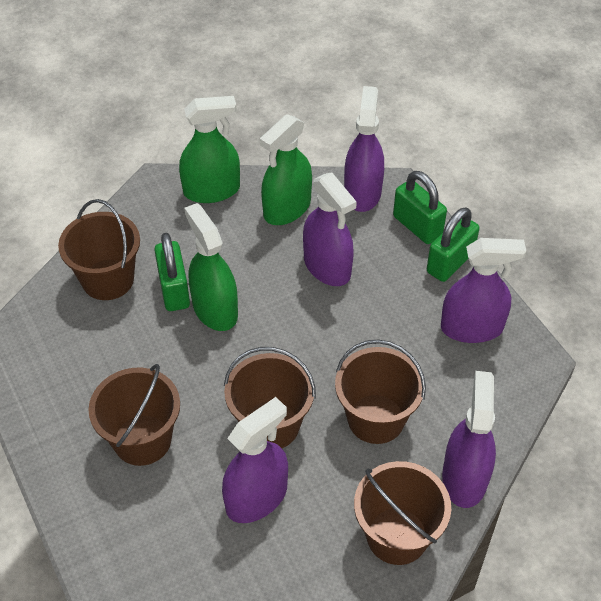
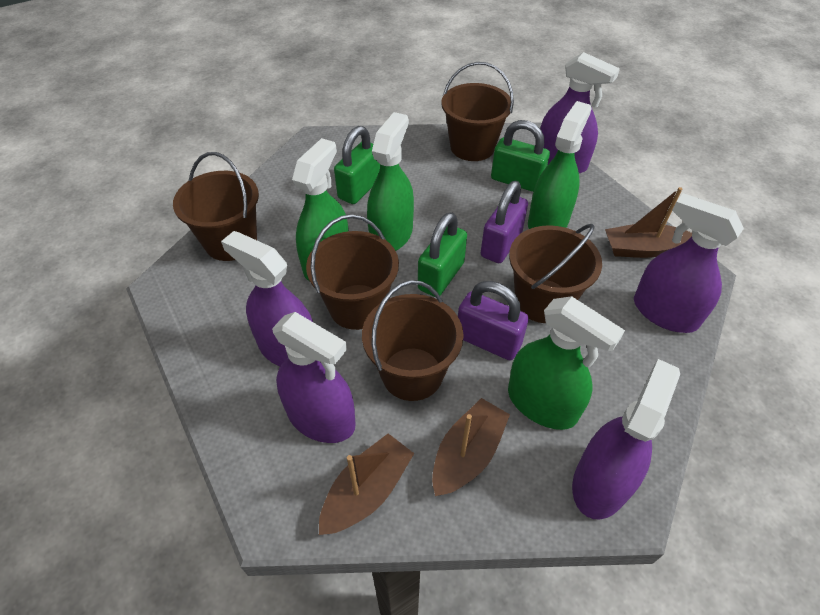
brown boat: none = 0 -> [319,433,414,535] [432,398,510,496] [605,187,692,258] = 3
green spray bottle: [179,96,240,203] [184,203,238,331] [260,114,312,225] = 3 -> [292,138,349,281] [367,112,414,251] [508,296,625,430] [528,101,592,229] = 4
purple padlock: none = 0 -> [458,281,529,360] [481,181,528,263] = 2

